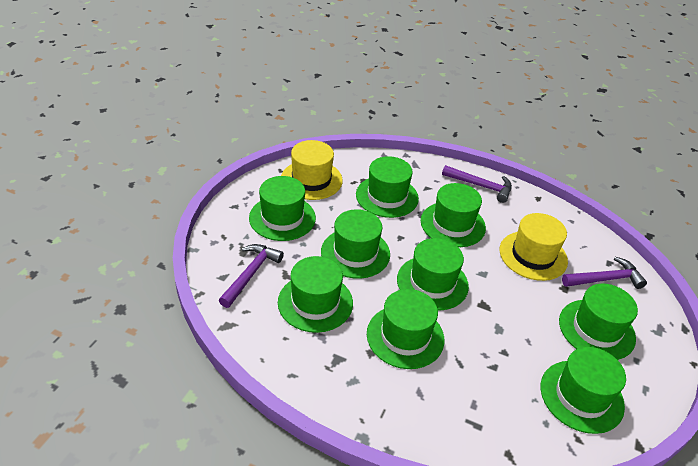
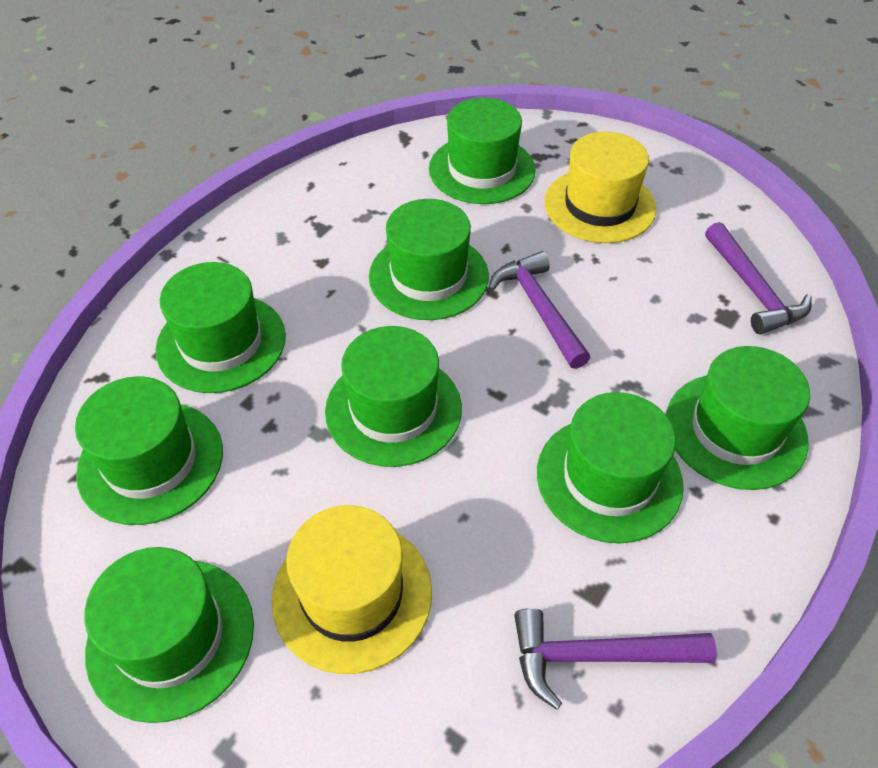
green hat: [249,176,316,241] [278,256,353,333] [321,209,390,279] [356,156,419,218] [367,289,444,369] [397,238,469,311] [421,183,486,247] [540,347,626,434] [559,283,638,360] = 9 -> [75,376,223,525] [84,547,254,723] [155,262,286,393] [325,326,462,467] [369,199,489,320] [429,98,536,204] [537,392,684,544] [666,346,810,490] = 8

